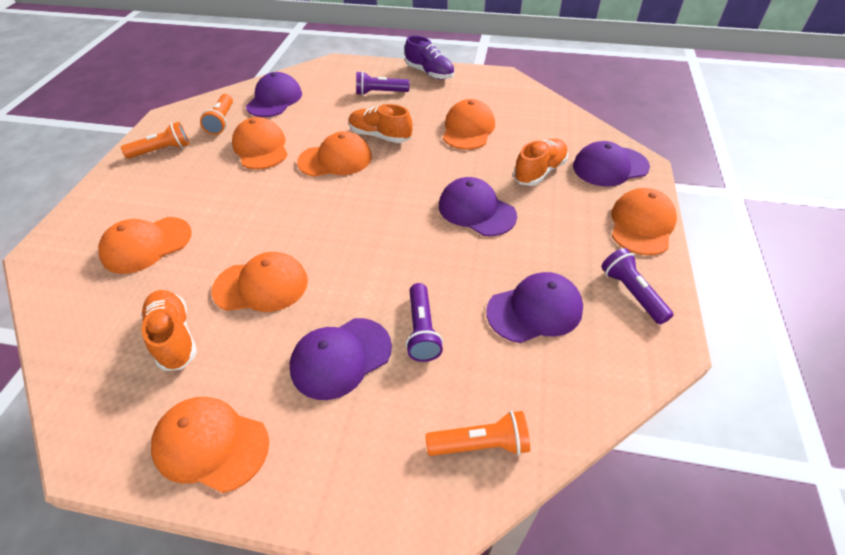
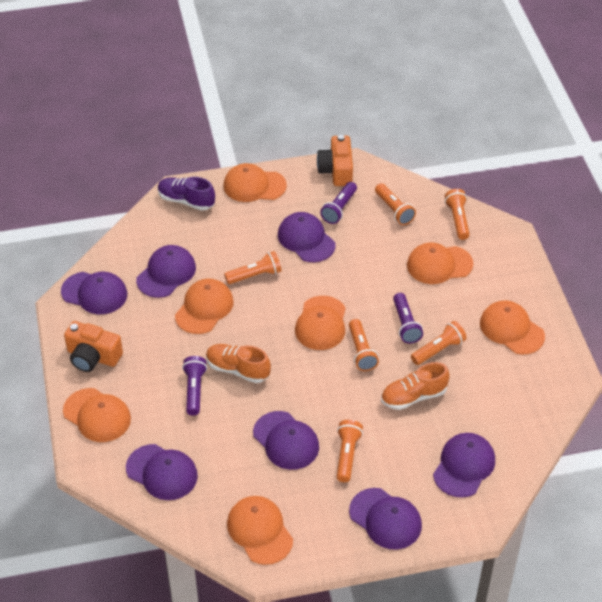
orange camera: none = 0 -> [64,321,123,372] [317,135,353,186] = 2
orange flashlight: [121,122,189,158] [200,94,233,135] [426,411,530,456] = 3 -> [224,251,282,284] [337,420,363,482] [349,319,379,371] [375,184,416,225] [411,321,467,365] [445,189,470,240] = 6
orange shoe: [141,290,197,371] [349,104,413,143] [513,139,568,186] = 3 -> [206,344,271,383] [381,362,450,410] = 2
purple cap: [246,72,302,117] [290,318,392,400] [439,177,517,236] [486,272,583,343] [573,141,650,187] = 5 -> [61,272,127,314] [126,444,198,500] [136,245,196,298] [253,411,319,470] [278,212,336,262] [349,488,422,550] [433,433,495,498] = 7

